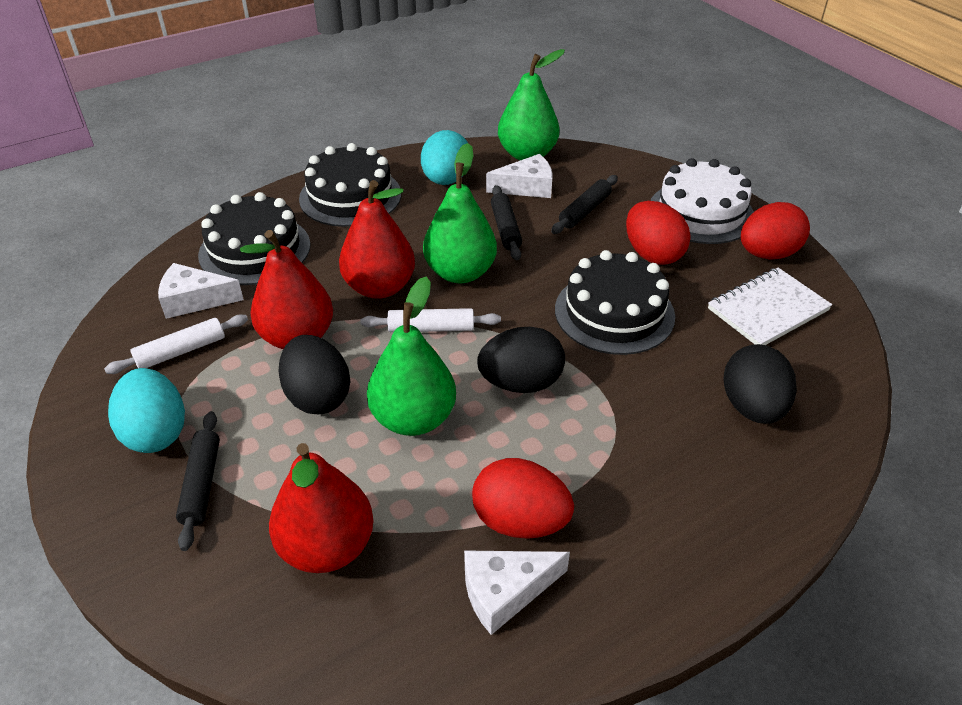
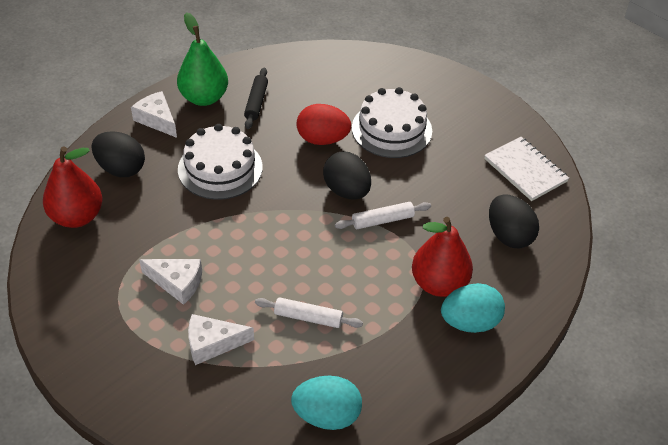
black cake: [198,192,310,285] [299,143,401,227] [555,250,675,355] = 3 -> none = 0
black rolling pin: [176,411,220,551] [491,185,522,260] [551,175,618,234] = 3 -> [244,67,268,129] = 1
green pear: [367,276,456,436] [423,143,497,283] [498,49,565,160] = 3 -> [177,12,228,106] = 1
red egg: [472,458,574,539] [626,201,690,265] [741,202,810,260] = 3 -> [297,104,351,145] = 1
red pear: [240,230,333,349] [269,443,374,573] [339,180,415,299] = 3 -> [43,147,103,228] [412,217,473,297] = 2
white cake: [650,158,754,244] = 1 -> [178,124,263,200] [352,87,432,158] = 2

